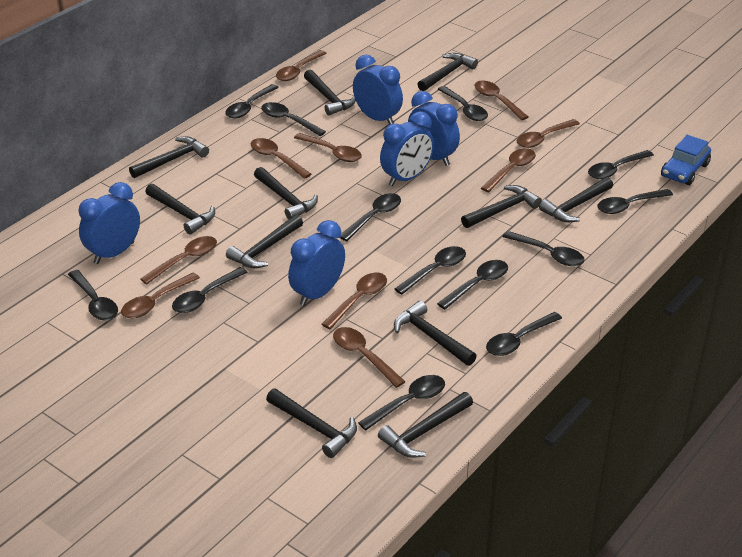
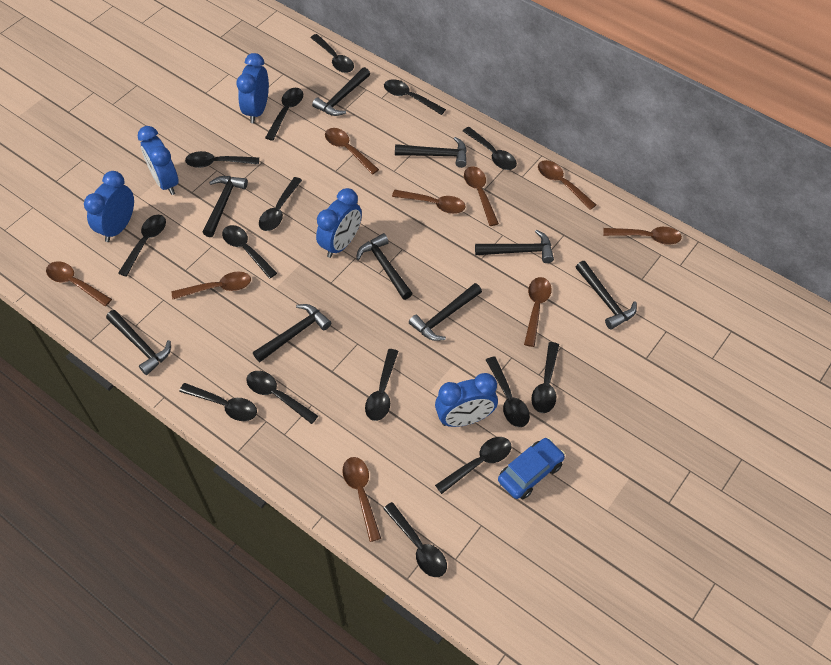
black hammer: [129,136,209,178] [145,184,215,234] [226,215,303,268] [254,167,318,220] [266,388,357,458] [304,70,356,116] [378,392,473,458] [394,301,477,366] [417,53,478,91] [461,185,542,228] [539,177,613,222] = 11 -> [106,310,171,375] [202,176,248,237] [253,304,331,362] [312,67,370,116] [356,233,413,300] [395,137,467,168] [409,283,482,341] [475,230,554,263] [576,261,637,330] = 9
black spoon: [68,270,118,321] [172,267,248,313] [225,84,279,118] [261,102,326,136] [341,193,401,241] [358,375,445,431] [394,246,466,295] [437,260,508,309] [438,86,488,121] [486,312,562,356] [502,231,585,266] [588,150,654,179] [597,189,673,214] = 13 -> [118,215,166,277] [179,383,257,421] [185,151,259,168] [222,225,277,279] [246,371,318,424] [259,177,302,231] [265,88,303,141] [310,34,354,73] [365,349,399,421] [383,502,447,577] [384,79,446,115] [435,437,511,494] [463,127,517,170] [486,356,530,427] [531,342,559,413] = 15
brown spoon: [121,273,200,319] [140,236,217,285] [251,138,311,179] [276,50,327,81] [294,133,362,162] [321,273,387,329] [333,327,406,388] [475,81,528,120] [481,148,536,192] [516,119,580,148] = 10 -> [46,261,112,306] [172,271,251,299] [325,128,379,174] [342,457,381,542] [392,190,466,214] [464,166,499,226] [524,277,552,347] [538,160,596,210] [603,227,682,245] = 9

